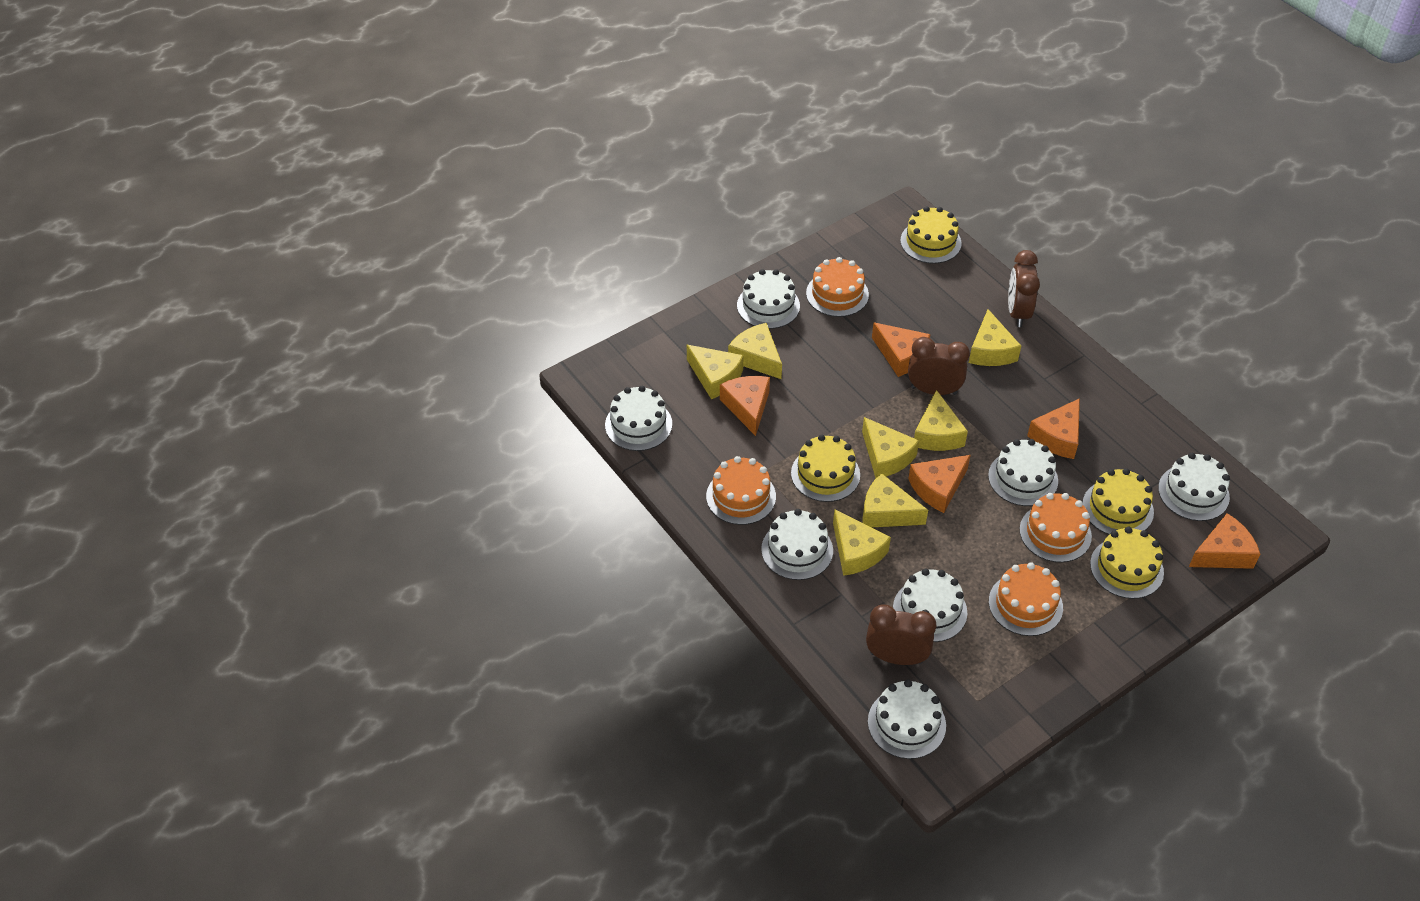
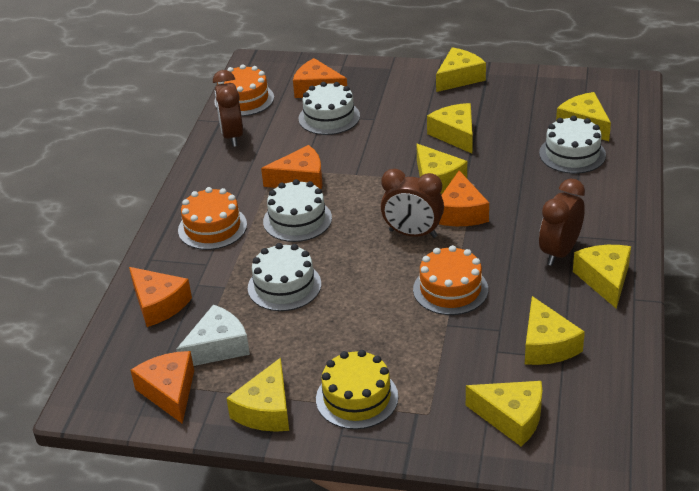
orange cake: [706,456,776,525] [806,257,869,317] [989,562,1063,636] [1020,493,1092,562] = 4 -> [178,187,247,250] [214,64,274,116] [413,245,488,315] = 3
white cake: [605,386,672,451] [737,269,800,329] [761,509,833,580] [868,679,946,759] [893,569,967,642] [988,439,1058,506] [1158,453,1230,521] = 7 -> [248,243,321,311] [263,179,332,242] [299,82,360,135] [539,116,606,174] = 4
white cheese: none = 0 -> [176,304,250,366] = 1
yellow cake: [791,434,860,502] [900,206,961,264] [1083,468,1154,534] [1090,527,1164,599] = 4 -> [316,350,398,429] = 1
yellow cheese: [687,345,744,399] [728,323,782,379] [833,509,891,576] [862,417,919,478] [862,473,928,528] [914,390,968,451] [969,309,1021,366] = 7 -> [226,358,289,432] [416,144,467,194] [427,103,473,153] [436,47,486,92] [466,381,542,446] [525,296,585,365] [556,92,611,141] [573,245,631,309] = 8

